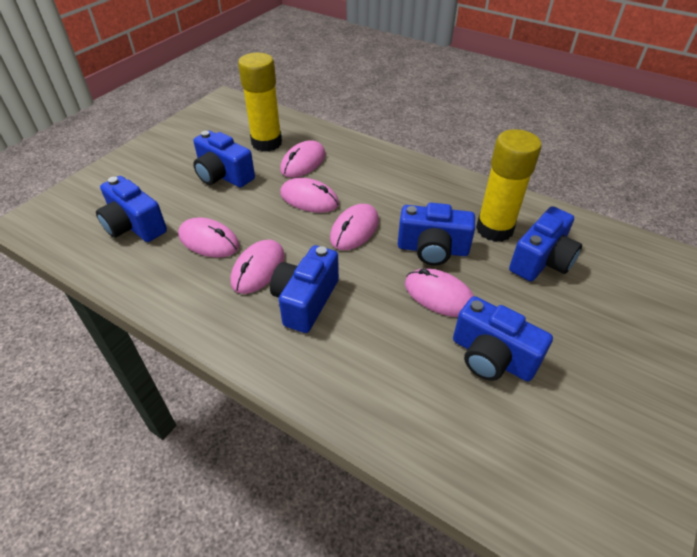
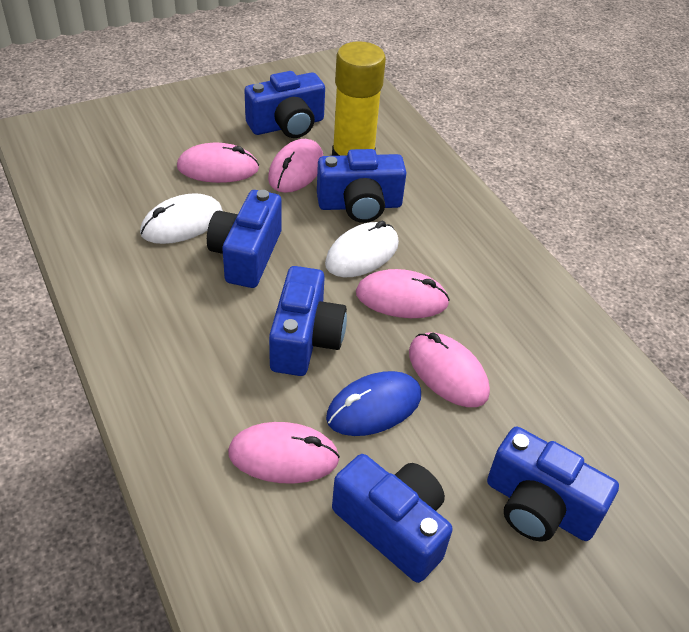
blue mouse: none = 0 -> [326,371,421,436] = 1
pink mouse: [178,217,239,258] [231,240,285,294] [280,140,325,178] [280,178,339,213] [330,204,379,250] [405,269,474,317] = 6 -> [177,143,259,183] [228,422,340,484] [268,139,323,193] [356,269,450,318] [409,333,490,407] = 5
white mouse: none = 0 -> [140,193,223,244] [325,221,399,277] = 2
yellow glue stick: [238,53,282,152] [476,129,542,242] = 2 -> [332,41,386,156] = 1

